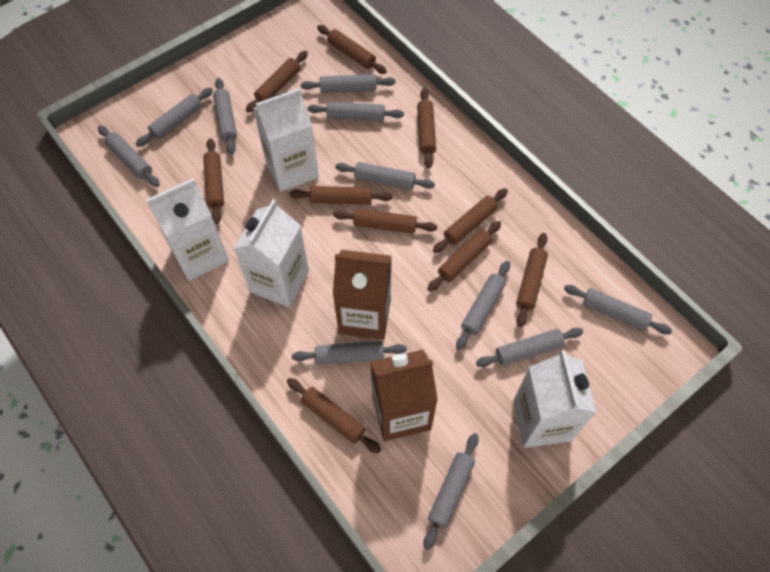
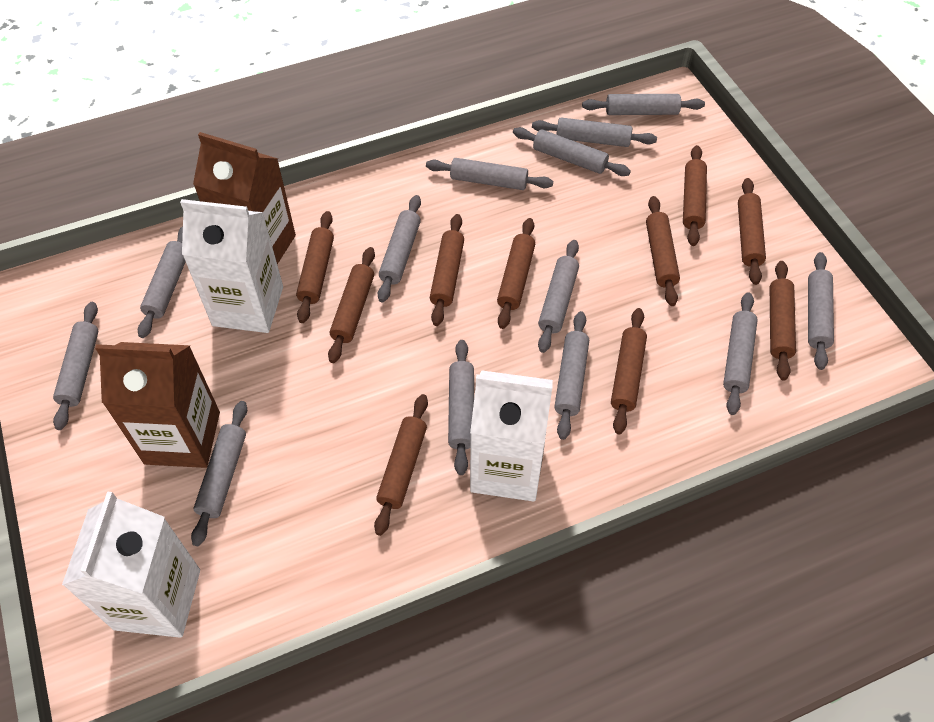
grey rolling pin: [98,126,160,187] [136,87,213,147] [213,78,237,155] [292,341,407,365] [301,74,396,93] [307,101,404,121] [335,162,435,189] [423,433,479,550] [456,261,510,350] [476,328,583,367] [564,285,672,335] = 11 -> [53,302,98,430] [138,226,186,338] [191,401,247,546] [378,195,421,302] [426,158,553,190] [448,340,474,475] [513,127,631,176] [532,118,657,147] [538,240,579,353] [554,311,589,440] [582,94,705,115] [723,292,758,415] [808,252,834,370] = 13
white carton: [147,178,229,281] [233,199,309,307] [253,88,319,192] [513,350,596,448] = 4 -> [62,492,200,638] [180,199,283,333] [470,370,553,502] = 3

